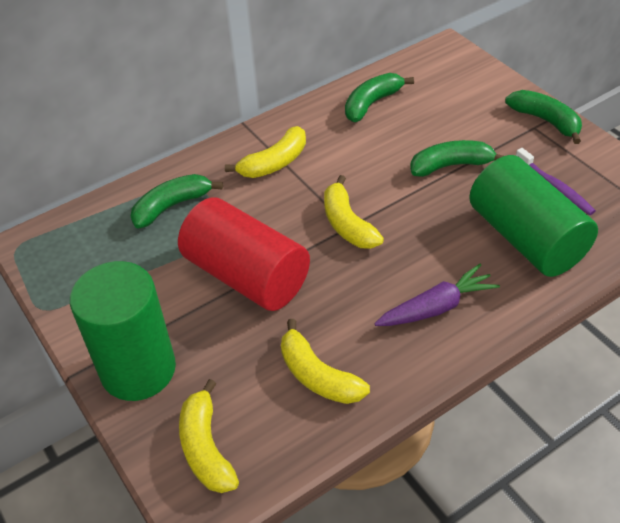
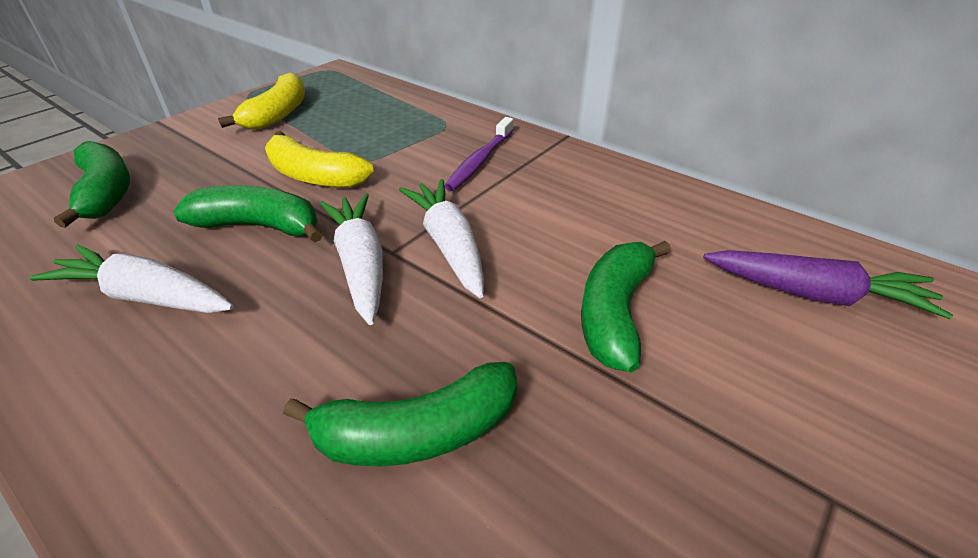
green cylinder: [70,261,176,401] [469,155,598,277] = 2 -> none = 0
red cylinder: [178,198,310,311] = 1 -> none = 0
white carrot: none = 0 -> [30,244,234,313] [320,193,383,325] [399,179,484,298] = 3
yellow banana: [179,379,239,493] [225,126,306,178] [281,319,370,404] [324,175,384,249] = 4 -> [218,72,305,130] [265,131,374,188] = 2

